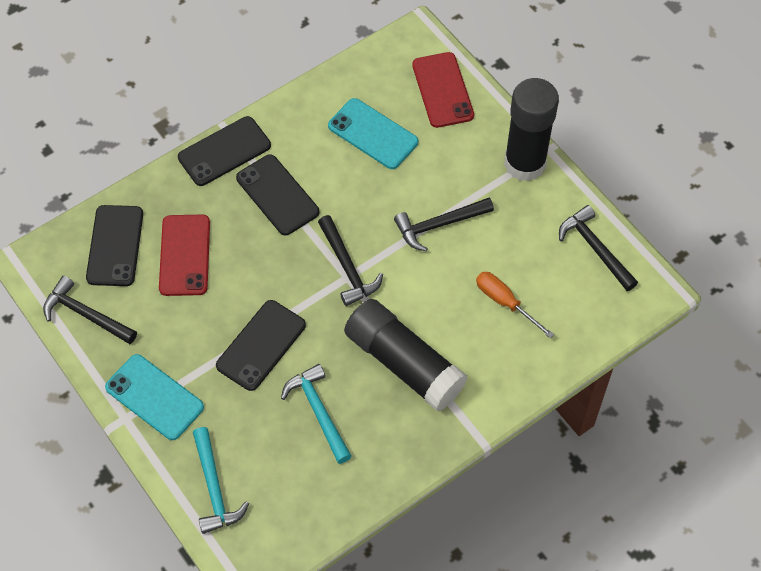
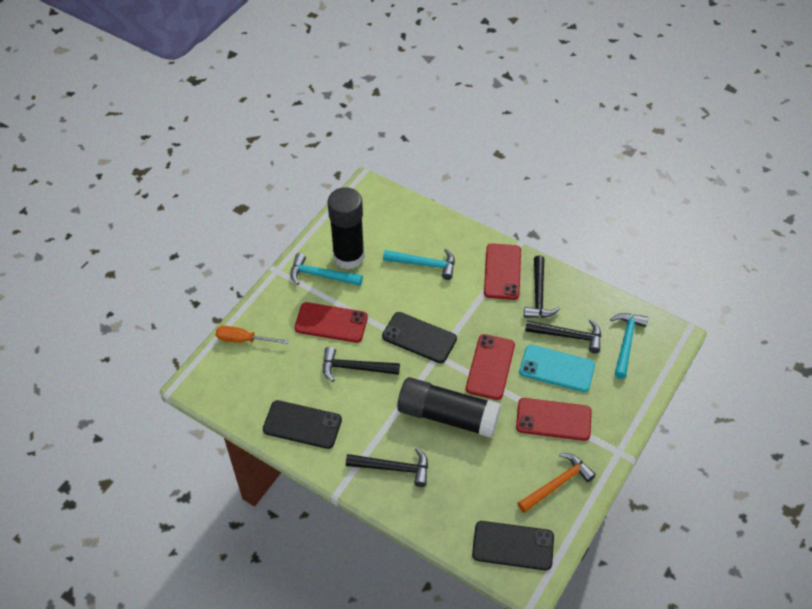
black phone: [86,205,143,286] [178,116,271,186] [216,300,306,391] [236,154,319,235] = 4 -> [263,400,342,449] [382,312,457,363] [472,521,554,570] = 3
orange hammer: none = 0 -> [517,453,596,513] = 1
red phone: [159,215,210,296] [412,52,474,128] = 2 -> [294,302,368,343] [466,334,515,400] [484,243,521,300] [516,398,592,441] = 4
turquoise hammer: [193,427,249,534] [281,364,352,464] = 2 -> [290,253,363,286] [383,249,455,280] [610,313,648,379] = 3
turquoise phone: [105,354,204,440] [328,98,418,169] = 2 -> [519,345,595,392] = 1

